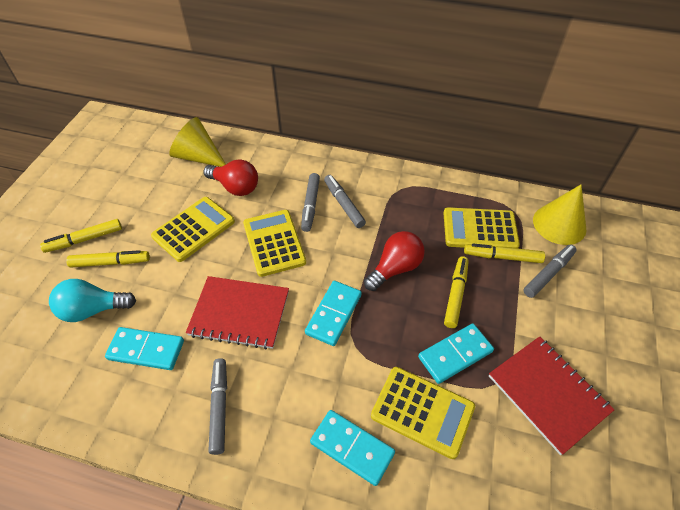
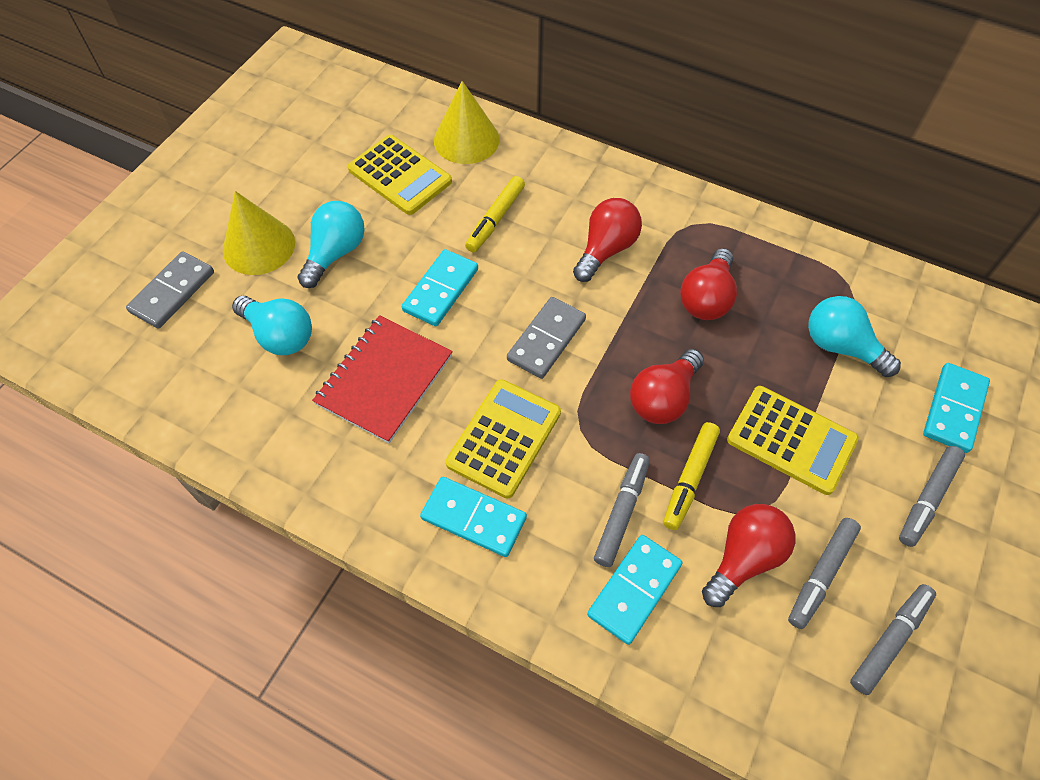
grey domino: none = 0 -> [126,251,214,329] [507,297,586,379] = 2
red light bulb: [204,159,258,196] [364,231,425,291] = 2 -> [573,198,642,282] [630,349,704,424] [680,248,737,320] [702,504,795,607] = 4
red notebook: [186,276,289,349] [489,336,615,455] = 2 -> [312,315,453,443] = 1
turquoise light bulb: [49,279,136,322] = 1 -> [232,296,312,355] [297,201,365,288] [808,296,901,377] = 3
yellow calculator: [151,197,235,262] [243,210,306,277] [371,367,475,459] [444,207,520,248] = 4 -> [348,135,452,215] [446,379,561,498] [727,386,859,495] = 3
yellow marker: [40,219,122,253] [66,250,150,267] [444,256,469,328] [464,243,545,263] = 4 -> [465,176,525,252] [663,422,720,530] = 2

